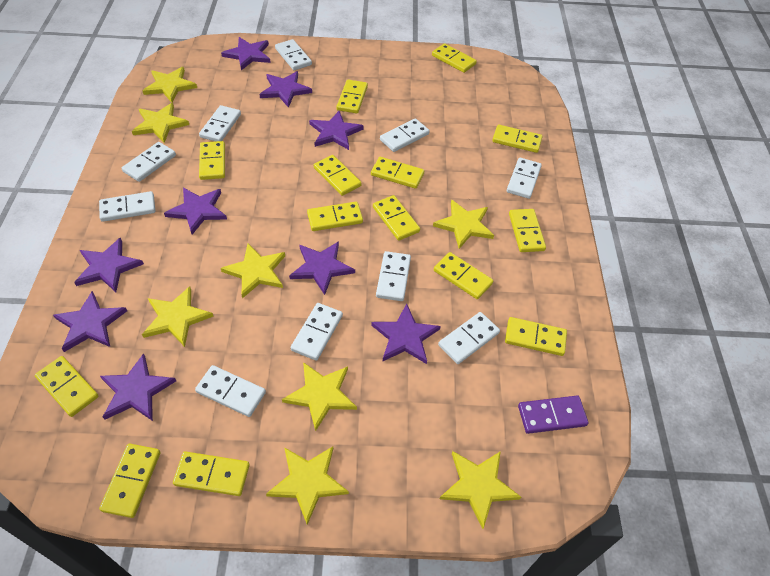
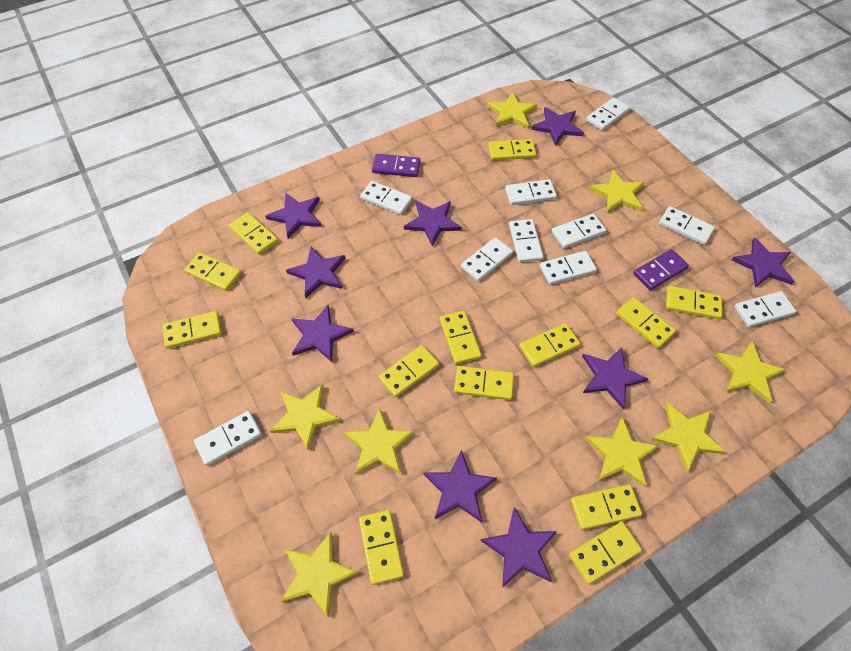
purple domino: [518,396,588,434] = 1 -> [372,154,420,177] [633,249,689,290] = 2
yellow domino: [35,356,99,417] [99,443,160,518] [173,451,250,496] [199,141,225,180] [307,202,363,231] [314,155,361,196] [336,80,368,113] [371,157,424,189] [373,195,420,241] [432,43,477,73] [434,252,493,299] [492,125,542,153] [505,317,567,356] [509,209,546,252] = 14 -> [162,311,222,349] [184,252,241,291] [229,212,278,255] [359,510,404,585] [378,345,439,397] [440,311,481,364] [454,366,514,400] [488,139,536,161] [519,323,580,367] [569,522,642,584] [571,485,642,530] [616,297,676,348] [666,286,722,319] = 13

